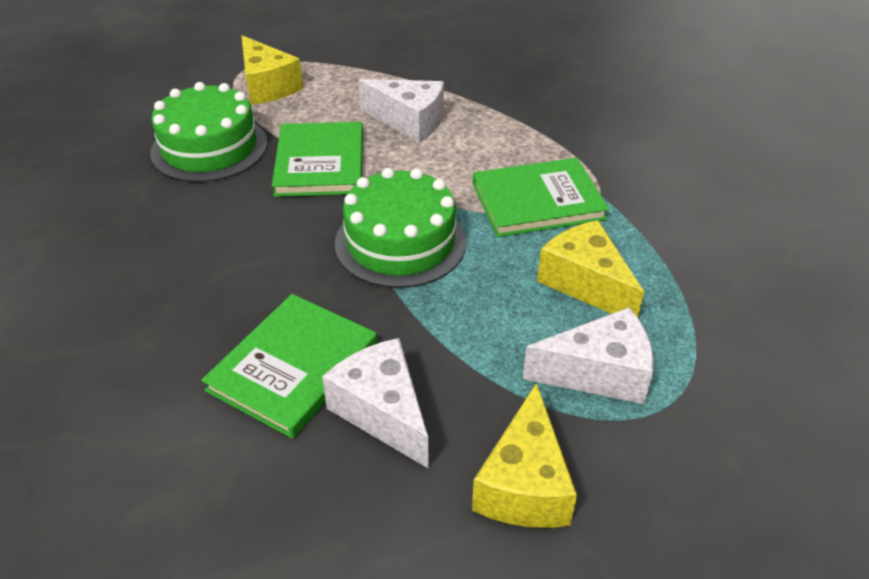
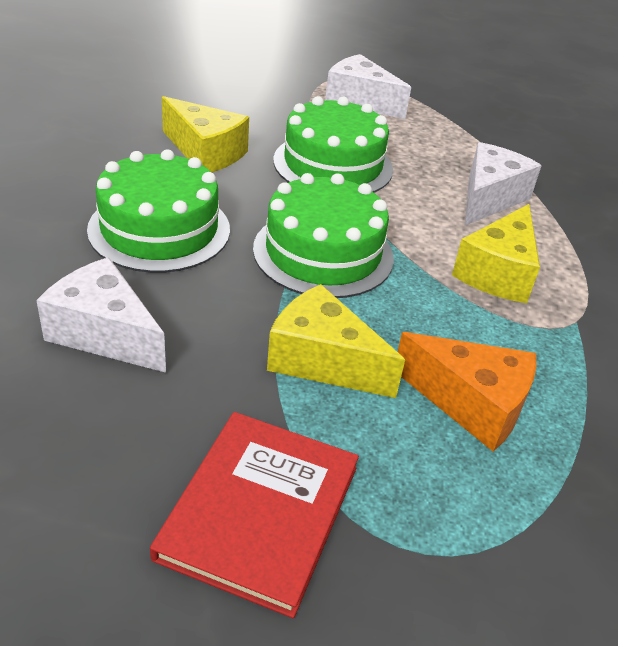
green book: [201,294,377,439] [272,122,363,197] [473,158,609,237] = 3 -> none = 0
green cake: [150,82,268,182] [335,168,466,288] = 2 -> [87,149,230,273] [253,173,394,298] [273,96,393,192] = 3
orange cheese: none = 0 -> [398,332,536,452] = 1
red book: none = 0 -> [150,412,359,618] = 1

